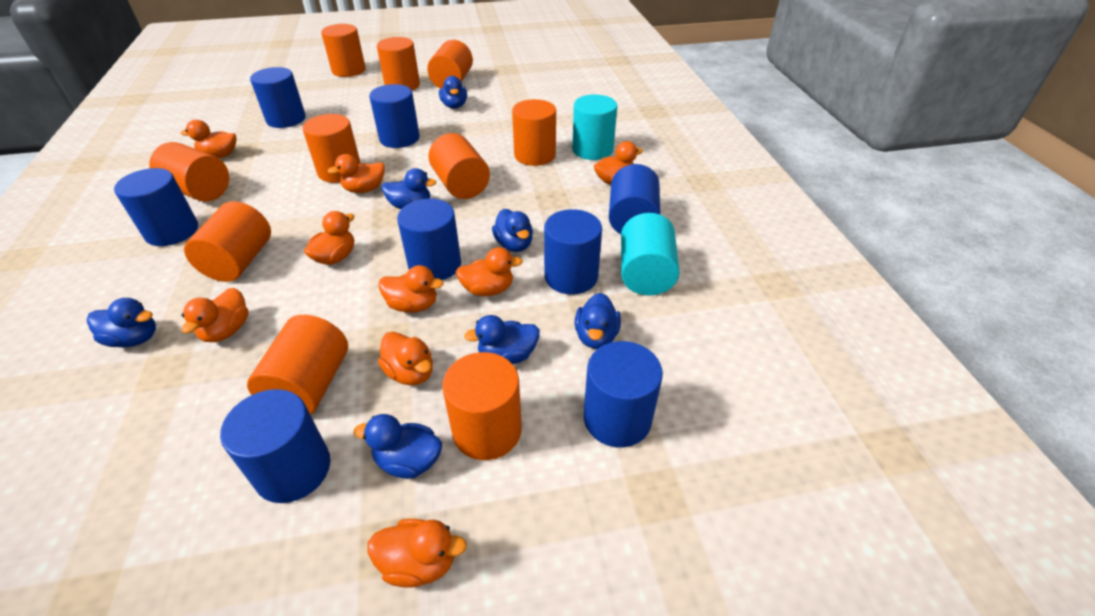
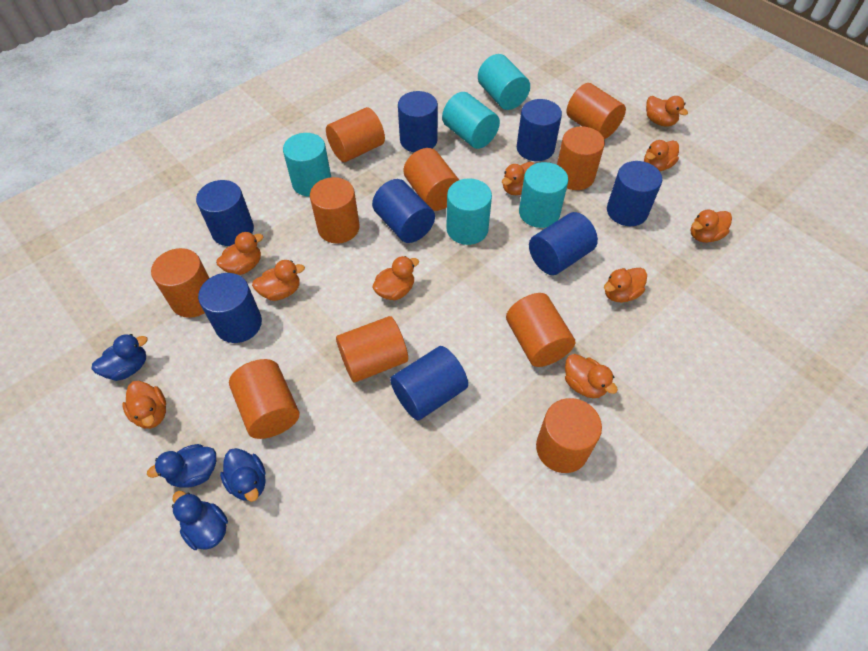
blue duck: [87,298,156,347] [354,414,442,479] [382,168,436,209] [439,76,467,109] [464,315,540,364] [492,209,533,252] [575,293,621,349] = 7 -> [92,334,148,381] [147,444,216,488] [172,491,228,550] [220,448,266,502] = 4
orange duck: [180,120,237,158] [182,288,248,342] [304,211,354,265] [327,154,385,193] [367,519,467,588] [378,265,444,313] [378,332,433,385] [456,247,523,296] [594,141,643,184] = 9 -> [122,381,166,429] [216,232,263,275] [252,260,305,301] [372,256,419,300] [502,162,534,195] [565,354,618,398] [604,268,647,302] [644,140,679,171] [646,96,688,127] [690,210,732,243] = 10
turquoise cylinder: [572,95,617,160] [621,213,680,295] = 2 -> [283,133,331,197] [442,92,500,149] [446,178,492,245] [478,54,530,110] [519,162,568,228] = 5

